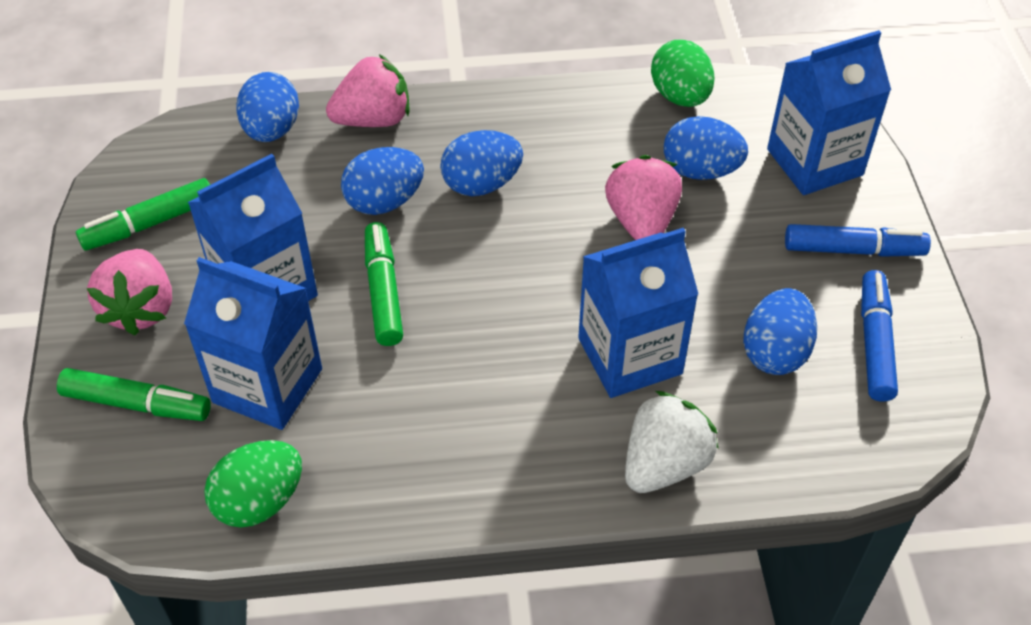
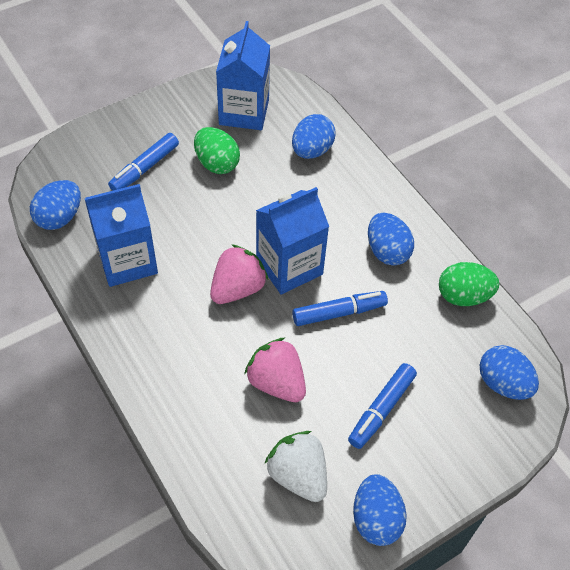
blue carton: [184,257,322,430] [188,154,318,301] [578,228,698,398] [767,30,891,195] = 4 -> [85,184,158,287] [216,21,270,130] [256,187,329,295] = 3
blue marker: [785,224,931,257] [861,270,898,402] = 2 -> [108,133,179,191] [292,291,388,326] [348,363,417,449] = 3
green marker: [57,368,211,421] [76,178,210,251] [365,222,403,346] = 3 -> none = 0
pink strawberry: [86,249,172,335] [326,54,409,127] [605,155,682,240] = 3 -> [210,244,268,304] [244,338,306,402] = 2

